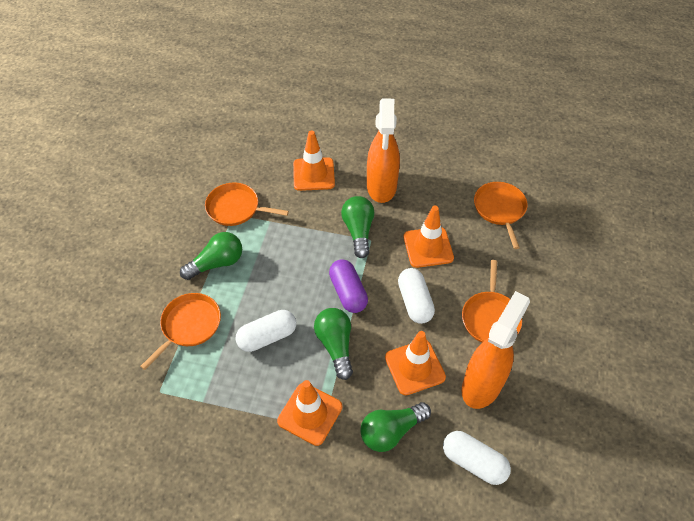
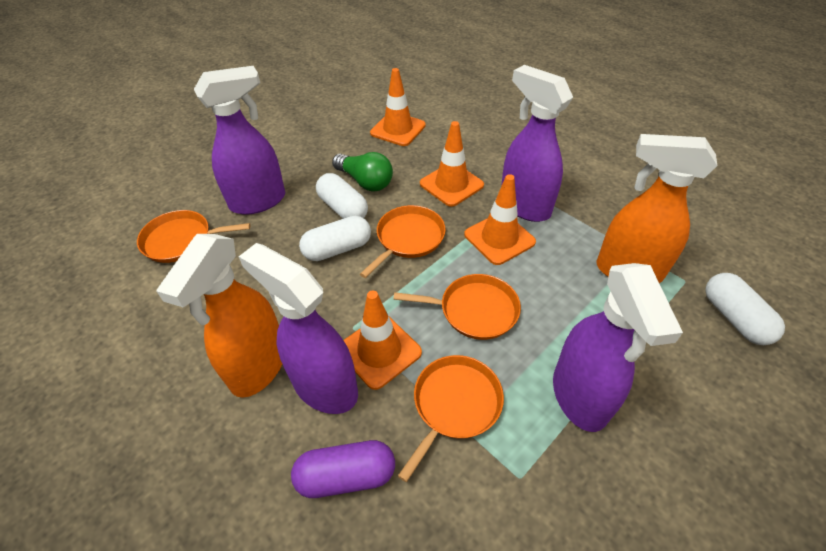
green light bulb: [180,232,242,280] [314,308,353,380] [341,196,374,258] [360,402,431,452] = 4 -> [332,152,393,191] = 1
purple spray bottle: none = 0 -> [194,66,285,215] [239,243,358,414] [501,65,573,222] [553,263,683,432] = 4

